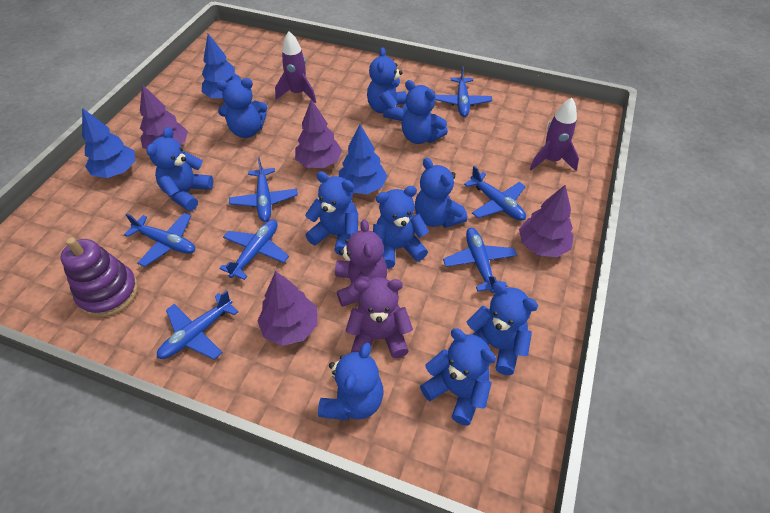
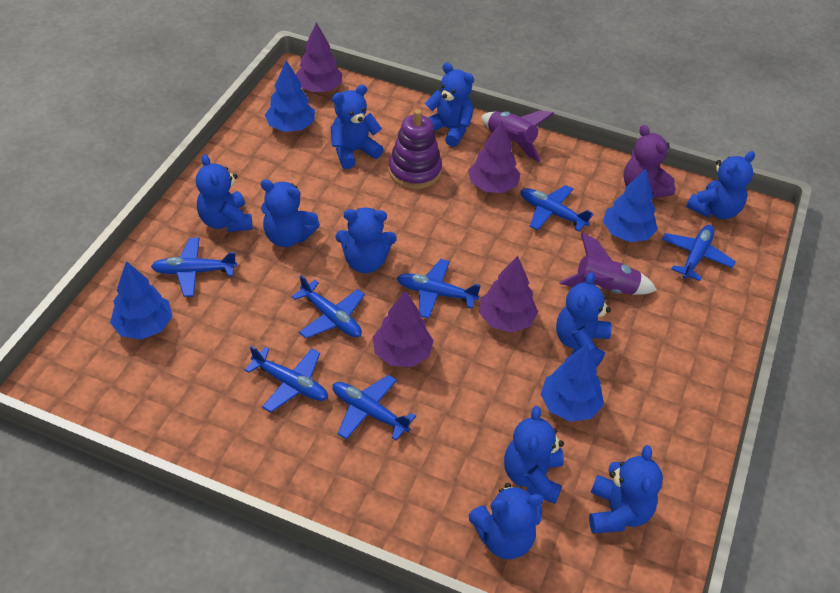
blue tree: [82,108,135,178] [202,34,242,99] [339,124,387,194] = 3 -> [110,261,172,340] [265,60,315,132] [540,344,604,422] [603,169,658,242] = 4
purple teddy bear: [335,219,387,307] [346,277,413,358] = 2 -> [623,125,675,198] = 1

